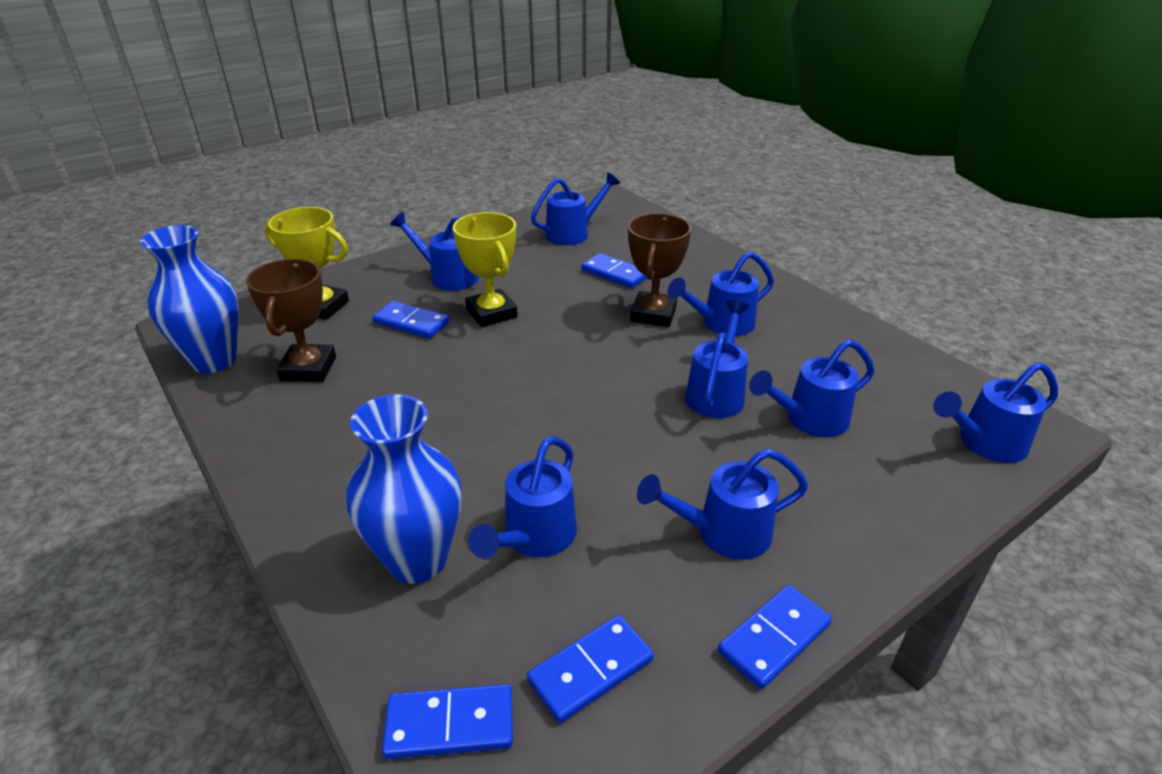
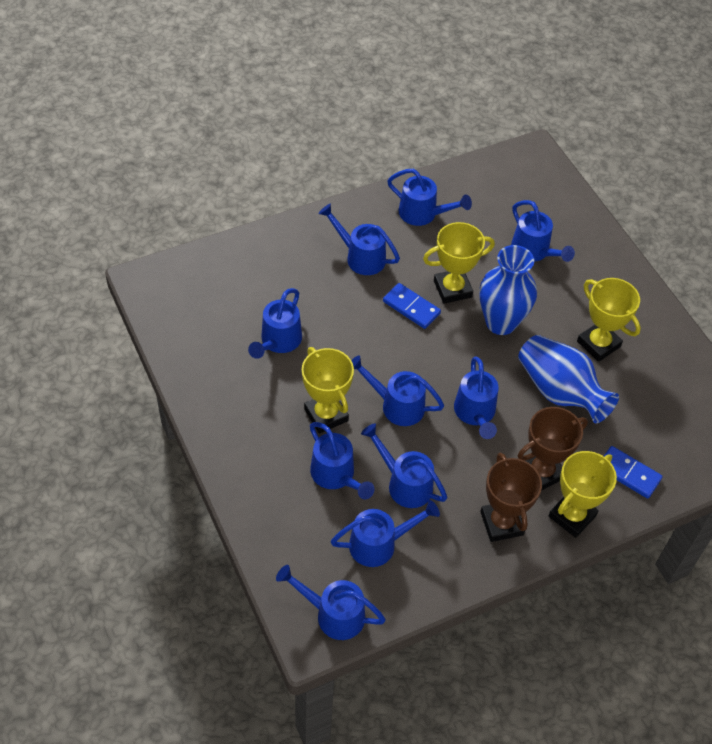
blue domino: [372,301,449,339] [382,684,513,759] [527,615,654,723] [581,253,647,288] [718,585,832,689] = 5 -> [383,283,441,329] [604,446,663,499] = 2
blue watering can: [390,212,479,291] [469,436,577,559] [531,172,620,245] [637,449,808,560] [668,251,774,336] [685,300,749,418] [749,339,875,437] [933,362,1058,463] = 8 -> [248,288,302,359] [276,565,386,640] [310,422,374,499] [318,204,400,275] [331,500,440,567] [351,355,444,426] [361,423,447,508] [387,169,472,226] [454,357,499,439] [511,200,575,262] = 10
yellow trophy: [265,207,349,320] [453,212,518,327] = 2 -> [302,347,354,434] [423,222,495,304] [549,451,617,538] [577,278,641,362] = 4

